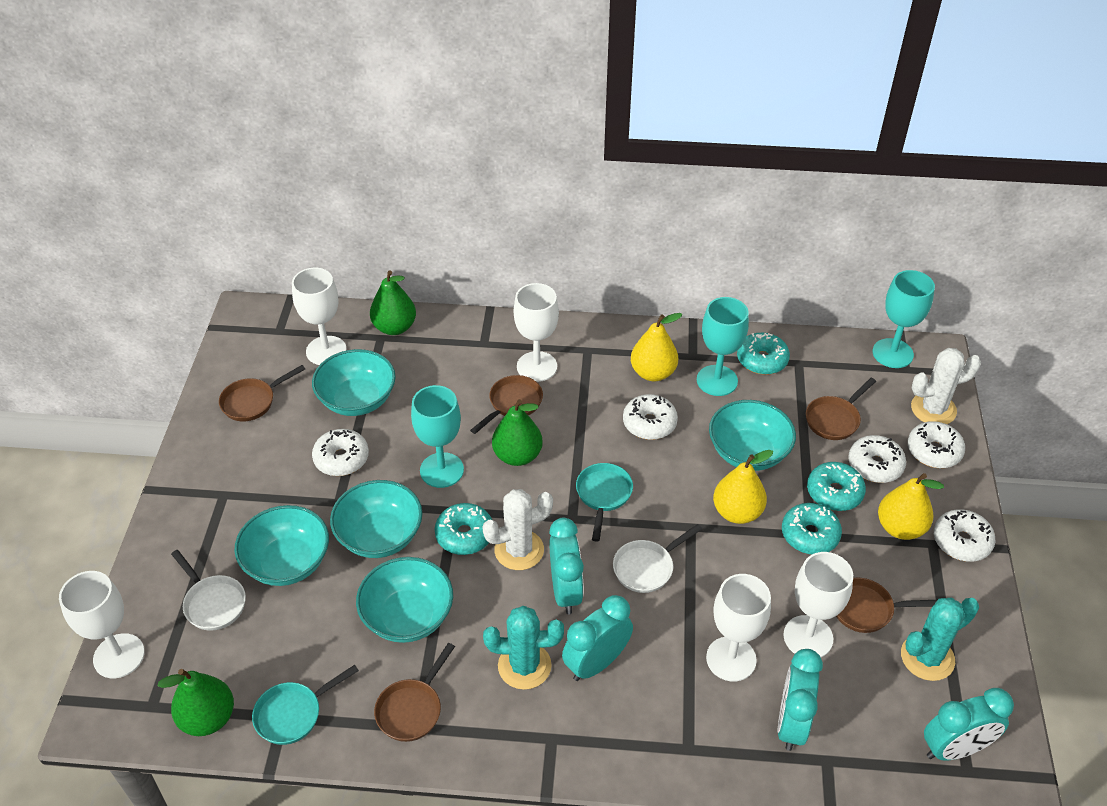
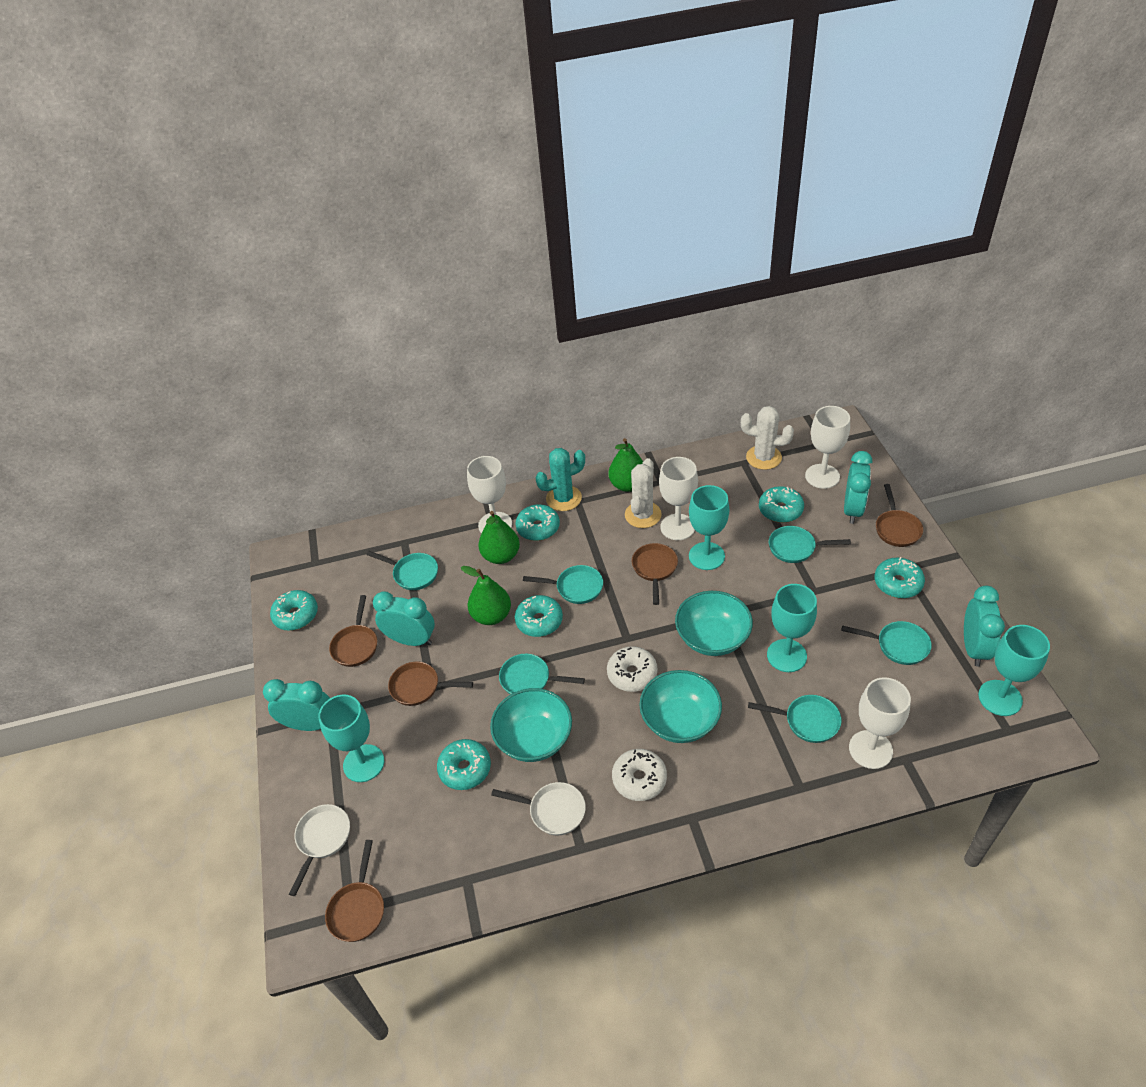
turquoise bowl: [234,505,329,586] [312,349,396,416] [330,480,422,558] [356,557,453,643] [709,400,796,471] = 5 -> [490,688,572,762] [639,670,722,743] [675,591,753,656] = 3
turquoise cactus: [483,606,564,690] [901,598,979,681] = 2 -> [536,448,585,511] = 1
turquoise donut: [434,503,492,555] [737,333,790,375] [782,503,842,554] [807,462,866,511] = 4 -> [270,590,318,631] [437,739,491,790] [515,595,563,637] [516,504,560,541] [759,486,804,523] [874,557,925,598] = 6
turquoise goblet: [411,385,464,488] [697,297,749,396] [873,270,935,368] = 3 -> [318,694,384,782] [689,485,729,570] [767,584,817,672] [978,625,1050,716] = 4
turquoise pan: [252,665,359,745] [576,463,633,542] = 2 -> [366,551,438,590] [499,654,585,695] [523,565,603,604] [748,695,842,743] [769,526,851,563] [841,621,932,665] = 6
white donut: [312,429,369,476] [623,394,678,440] [848,435,906,483] [908,421,965,468] [934,509,995,562] = 5 -> [607,646,658,692] [612,749,667,801] = 2
white goblet: [59,571,145,678] [292,268,347,365] [514,283,559,382] [706,574,771,681] [783,552,853,657] = 5 -> [467,456,512,534] [659,457,698,540] [805,406,850,489] [849,677,911,769] = 4
yellow pear: [631,313,682,381] [713,450,773,524] [878,473,944,540] = 3 -> none = 0

